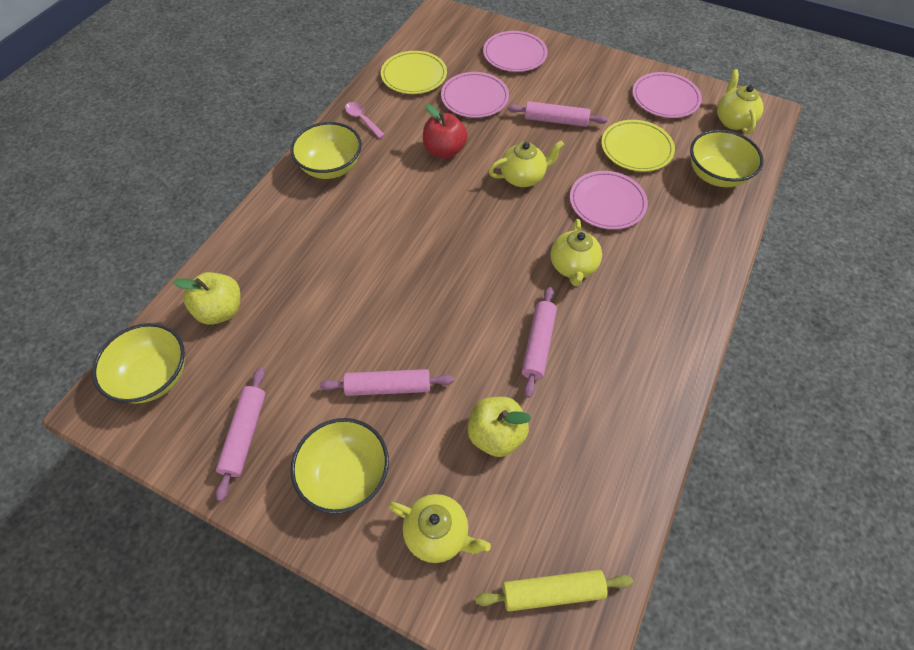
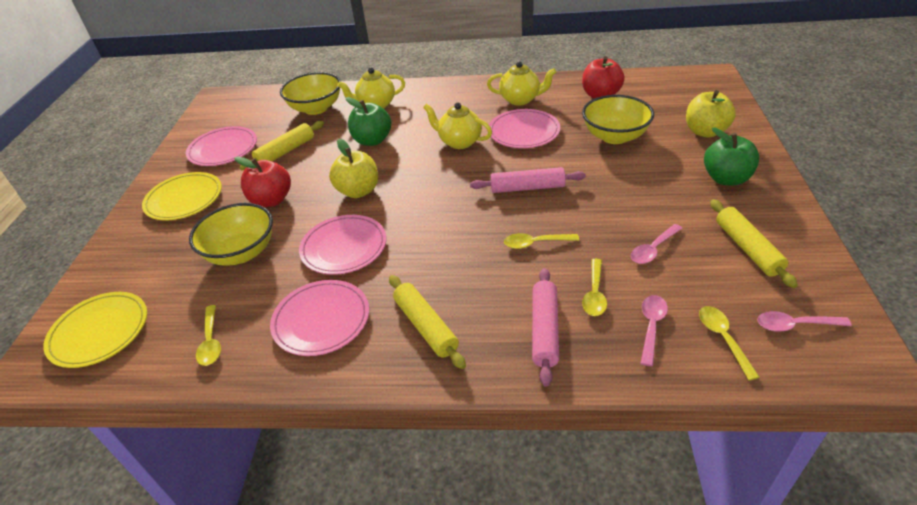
green apple: none = 0 -> [346,97,392,146] [704,128,759,186] = 2
pink rolling pin: [216,367,266,501] [320,369,454,396] [507,101,608,127] [522,287,557,398] = 4 -> [470,167,586,193] [532,268,559,387] = 2
pink spoon: [345,102,385,139] = 1 -> [631,224,683,264] [640,295,668,366] [757,311,852,332] = 3
red apple: [423,104,468,159] = 1 -> [234,157,291,207] [582,56,625,99] = 2
yellow bowl: [92,323,185,404] [290,122,362,179] [291,418,389,514] [690,130,764,187] = 4 -> [189,203,273,266] [280,72,341,115] [582,95,654,144] = 3
yellow rolling pin: [475,570,633,612] = 1 -> [239,121,324,170] [389,275,466,369] [710,199,798,288] = 3
yellow spoon: none = 0 -> [196,305,221,366] [504,233,579,249] [582,259,607,316] [699,306,760,381] = 4
yellow teapot: [388,494,491,563] [489,141,564,187] [551,219,602,286] [717,69,764,134] = 4 -> [337,68,405,109] [423,103,492,149] [487,61,556,105] = 3

